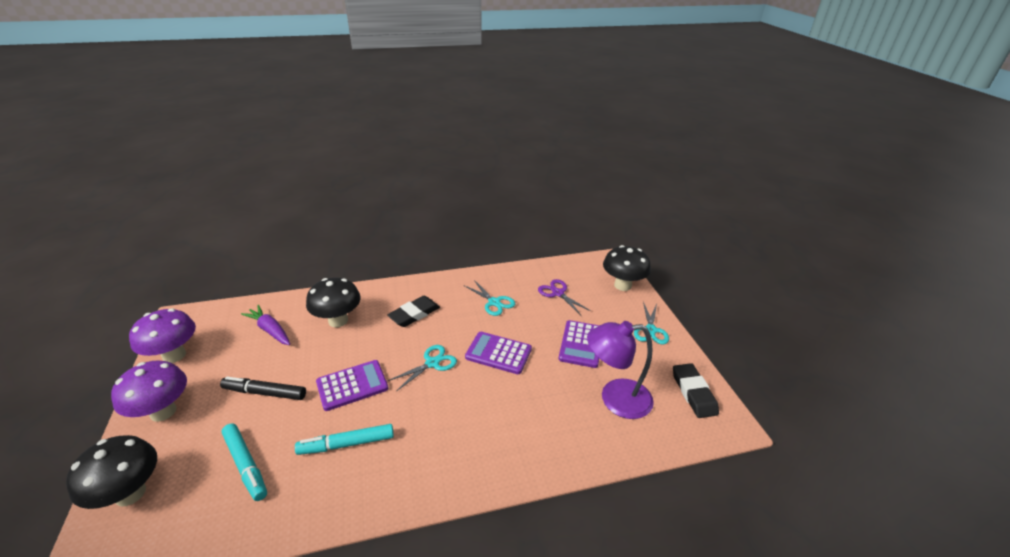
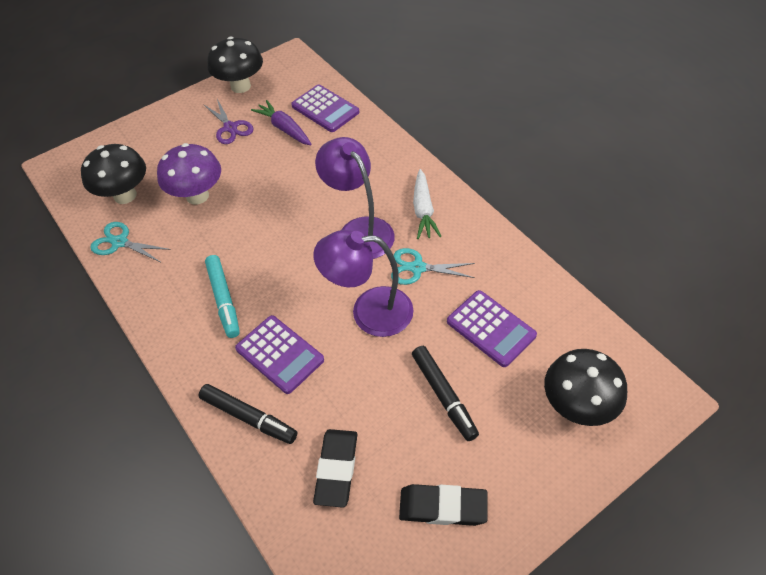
black marker: [220,377,306,400] = 1 -> [198,384,298,444] [412,346,479,441] = 2
purple lamp: [587,321,654,419] = 1 -> [313,230,414,337] [315,137,395,259] = 2
purple mushroom: [111,360,187,422] [129,309,196,363] = 2 -> [157,143,221,205] = 1
turquoise marker: [221,423,267,501] [295,424,394,455] = 2 -> [205,255,240,338] = 1
turquoise scissors: [388,345,457,391] [465,280,515,316] [634,302,669,344] = 3 -> [90,222,171,262] [391,248,475,285] = 2
white carrot: none = 0 -> [413,169,442,239] = 1

